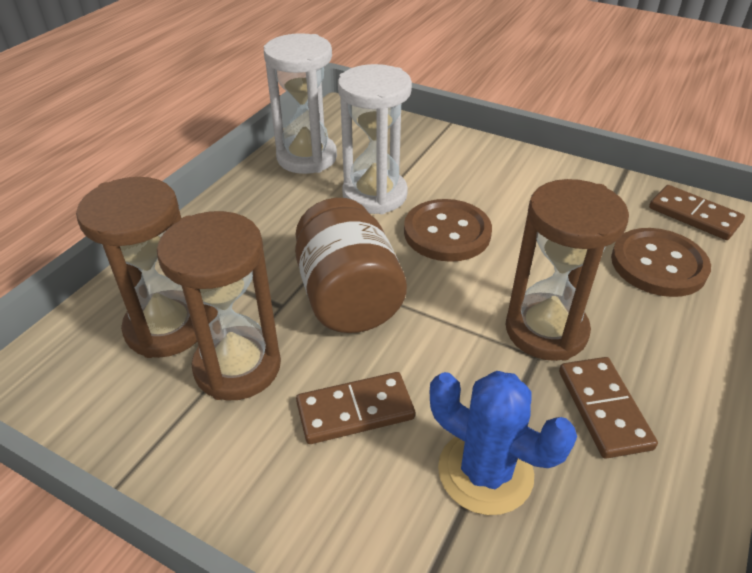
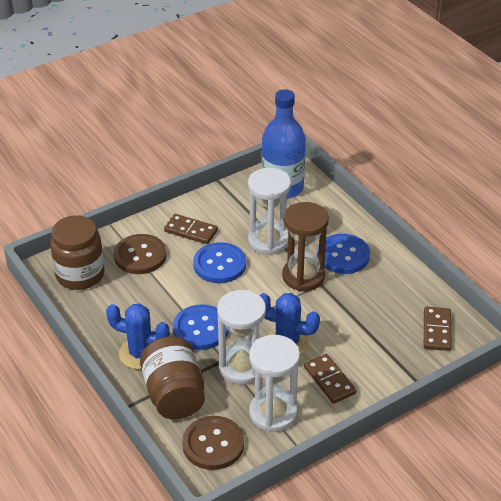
blue bottle: none = 0 -> [261,89,306,199] = 1
blue button: none = 0 -> [173,304,229,350] [193,242,246,283] [317,234,370,274] = 3
blue cactus: [430,371,577,515] = 1 -> [106,304,170,370] [260,293,320,355] = 2
brown hourglass: [76,177,197,358] [157,211,281,401] [506,179,629,361] = 3 -> [282,202,329,291] = 1
brown jar: [295,198,407,333] = 1 -> [50,215,105,290] [140,336,205,419] = 2
white hourglass: [264,33,337,174] [338,64,412,214] = 2 -> [217,290,266,385] [248,168,291,255] [249,335,300,432] = 3

